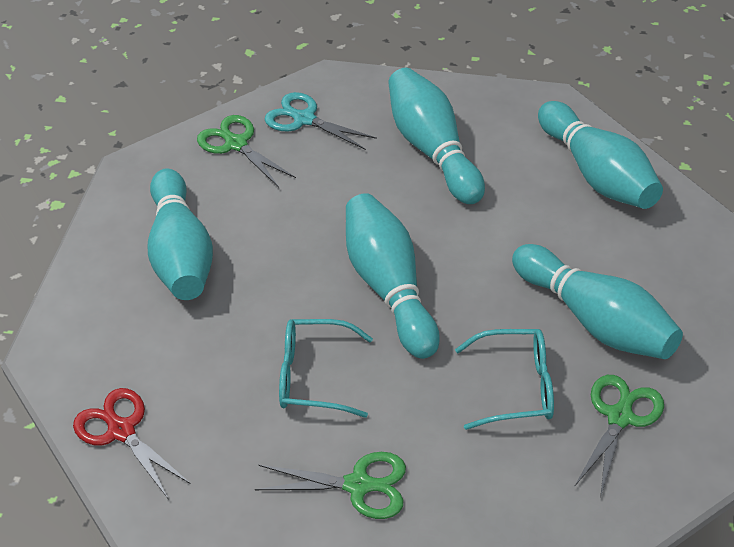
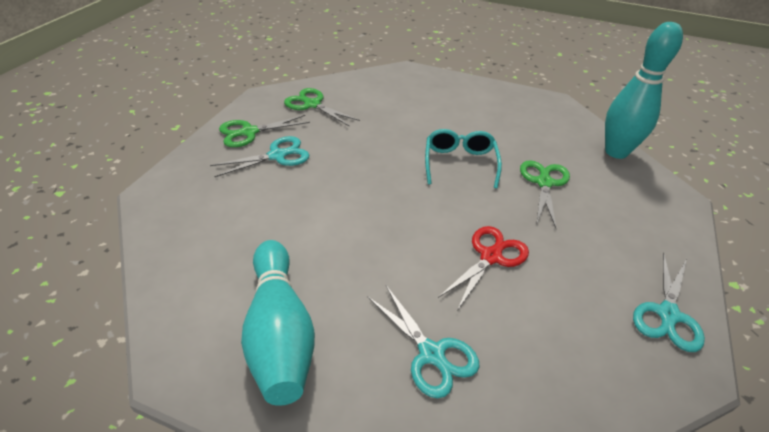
turquoise bowling pin: [148,169,213,300] [346,193,440,359] [388,68,485,204] [512,244,683,359] [538,101,663,209] = 5 -> [241,240,315,406] [605,22,683,159] = 2
turquoise glasses: [279,319,373,418] [455,329,554,430] = 2 -> [425,129,502,188] = 1
turquoise scissors: [265,92,377,150] = 1 -> [210,136,309,177] [367,285,479,398] [633,252,705,352] = 3

